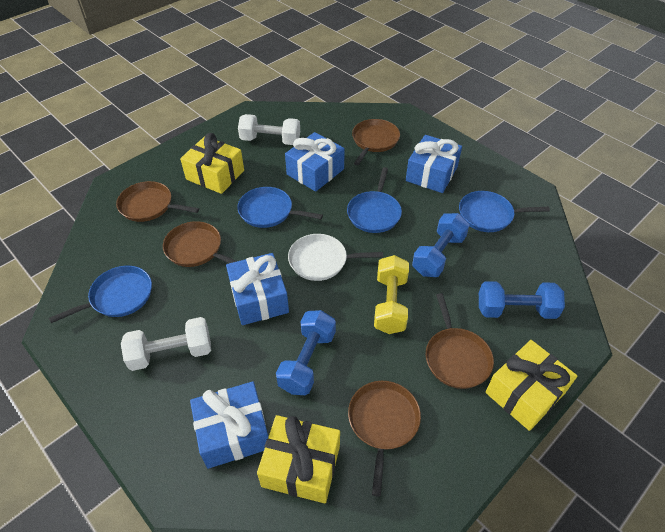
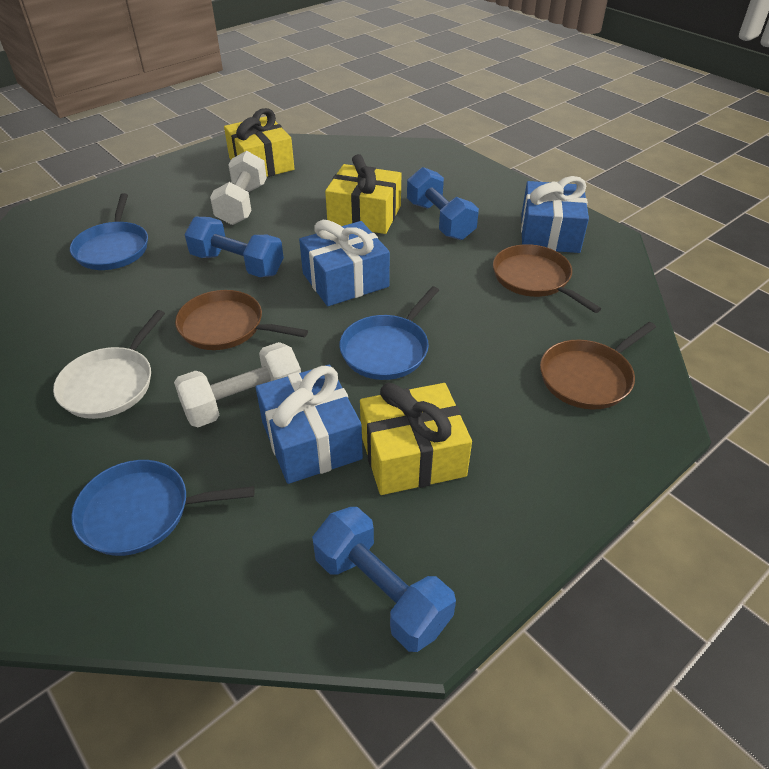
blue gift: [190,381,268,469] [226,253,289,325] [285,132,345,192] [406,135,462,193] = 4 -> [256,365,363,484] [299,220,390,306] [521,176,589,253] = 3
blue pan: [49,266,152,323] [237,187,323,228] [347,167,402,233] [459,191,550,232] = 4 -> [70,193,148,270] [71,460,255,556] [339,286,439,380] = 3
brown pan: [116,181,199,222] [163,221,237,267] [348,381,421,497] [352,119,400,165] [426,293,494,389] = 5 -> [175,290,308,350] [493,244,601,313] [540,322,656,410] = 3
yellow dumbbell: [374,255,409,334] = 1 -> none = 0

